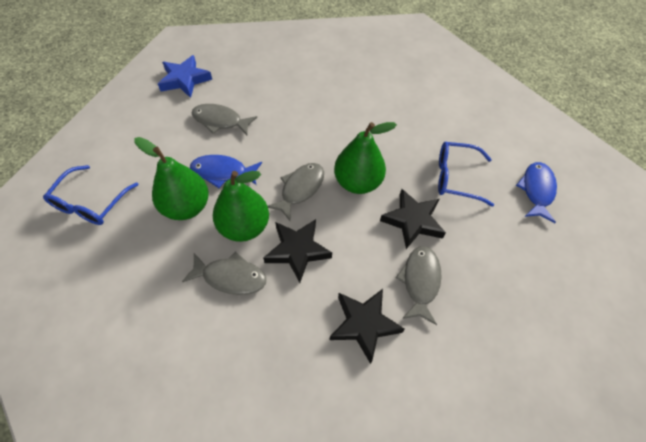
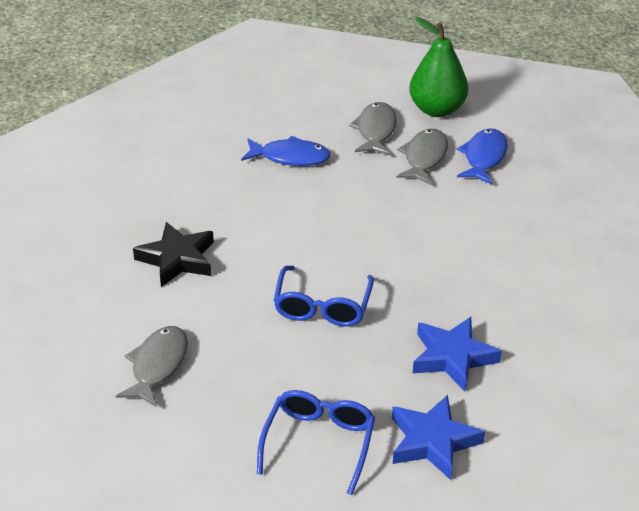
black star: [263,219,332,283] [329,289,405,364] [380,189,446,249] = 3 -> [133,222,214,287] = 1
blue star: [158,55,212,98] = 1 -> [392,395,485,480] [413,317,502,391] = 2
green pear: [134,137,209,220] [213,171,269,242] [334,122,397,194] = 3 -> [409,17,468,117] = 1
grey fish: [182,252,266,295] [192,104,257,135] [268,163,324,221] [395,246,442,325] = 4 -> [116,326,188,407] [349,102,397,155] [396,129,448,185] = 3

